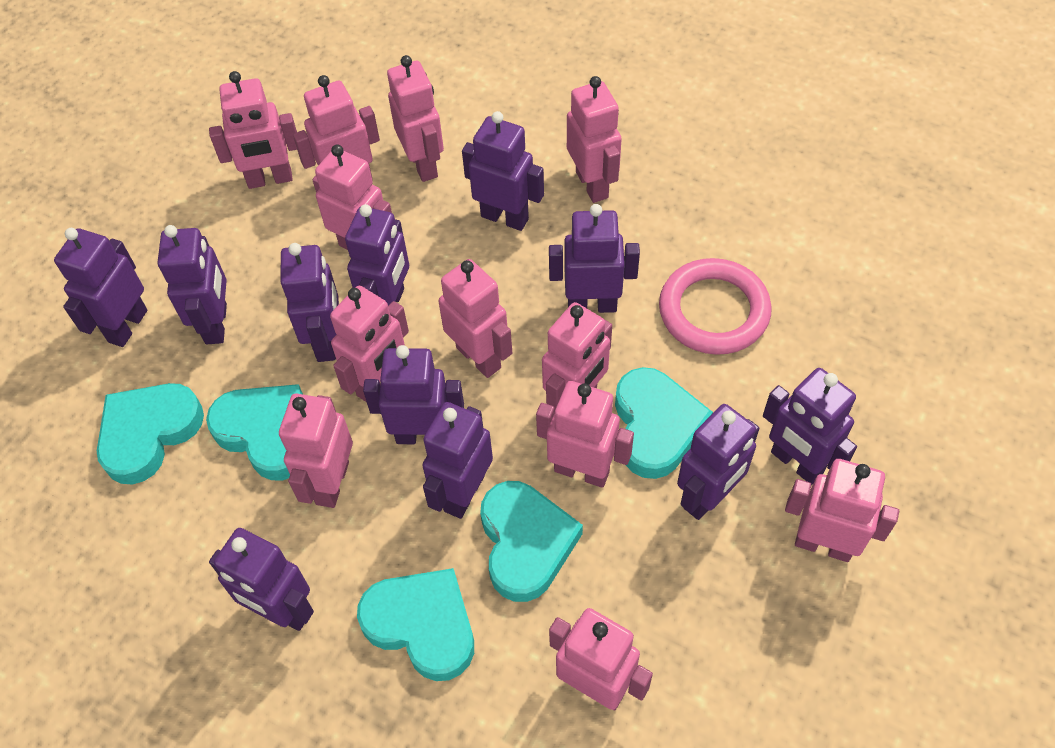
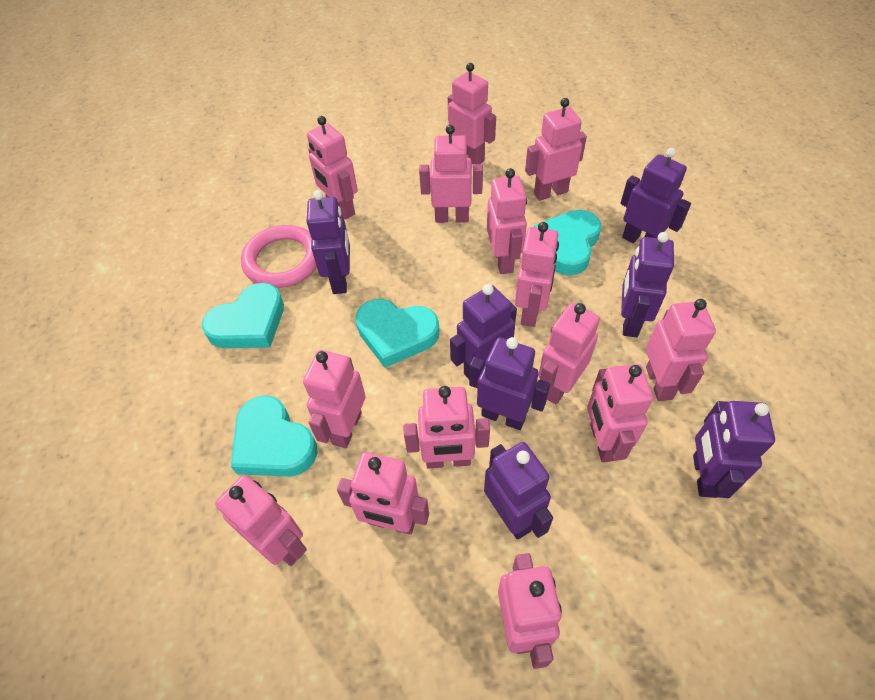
pink robot: [209,71,297,189] [279,393,353,508] [293,75,380,180] [313,145,392,250] [330,286,409,402] [387,55,444,182] [438,259,512,378] [536,381,634,488] [542,302,612,412] [549,608,653,710] [567,76,622,203] [785,459,899,562] = 12 -> [215,475,307,566] [303,350,366,448] [307,116,358,220] [337,452,429,535] [403,386,490,469] [419,125,483,223] [448,63,496,164] [487,168,527,274] [498,553,562,669] [515,222,559,327] [525,98,587,201] [538,303,600,404] [587,364,653,462] [646,299,716,401] = 14
purple robot: [54,228,148,347] [158,225,227,344] [209,528,314,631] [280,243,339,362] [345,204,409,306] [363,345,464,444] [422,402,493,519] [462,111,544,231] [549,204,640,313] [677,404,760,520] [763,368,857,485] = 11 -> [307,190,350,294] [450,284,517,379] [469,337,550,430] [484,442,553,540] [621,148,691,243] [621,232,674,338] [693,401,775,498] = 7
turquoise heart: [97,383,204,485] [206,384,303,480] [357,568,474,681] [480,481,583,602] [615,367,713,479] = 5 -> [202,283,284,348] [231,395,318,477] [355,299,439,368] [534,210,601,275] = 4

